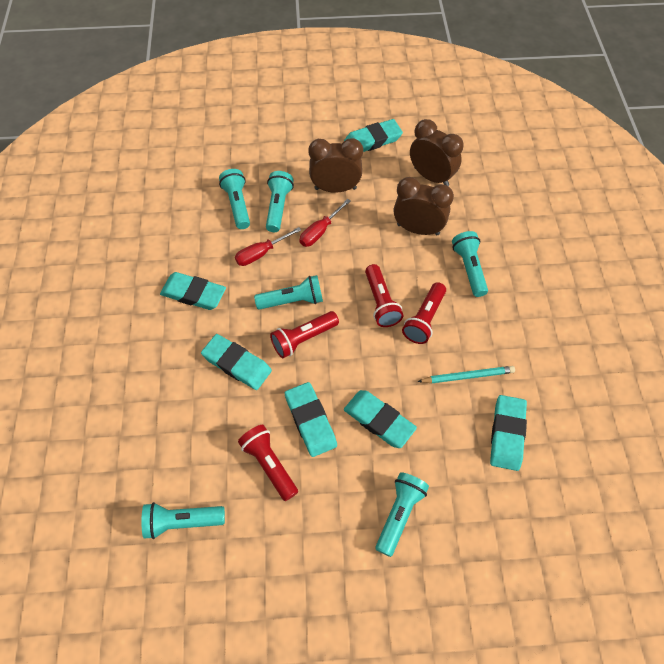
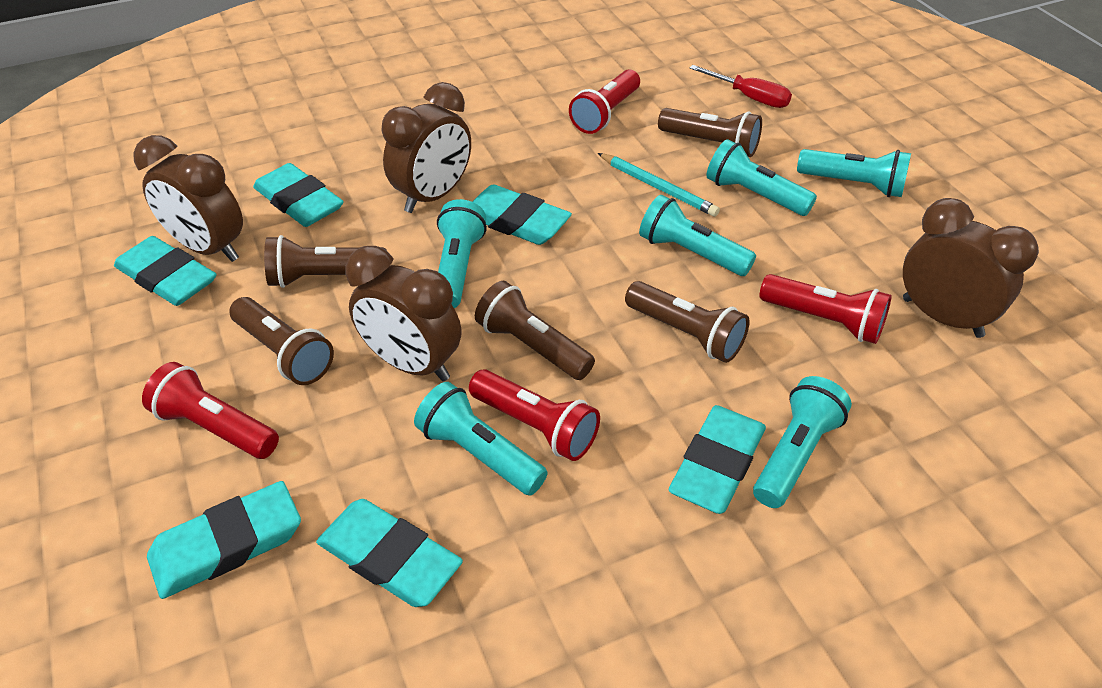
brown clock: [308,138,363,193] [394,177,454,235] [410,119,464,186] = 3 -> [133,135,243,262] [345,246,461,382] [381,82,471,213] [903,198,1039,338] = 4
brown flashlight: none = 0 -> [229,297,334,385] [264,235,387,288] [475,281,595,380] [625,281,749,363] [658,108,762,157] = 5
red screwdriver: [235,227,301,266] [299,199,351,247] = 2 -> [690,65,792,108] = 1

